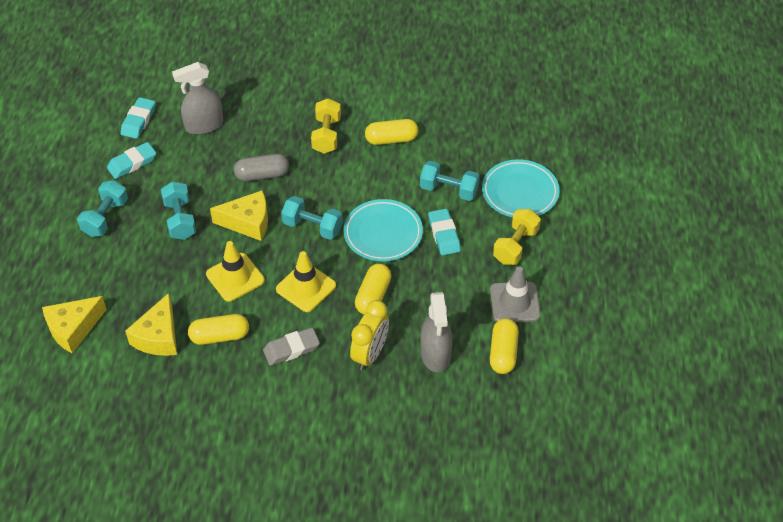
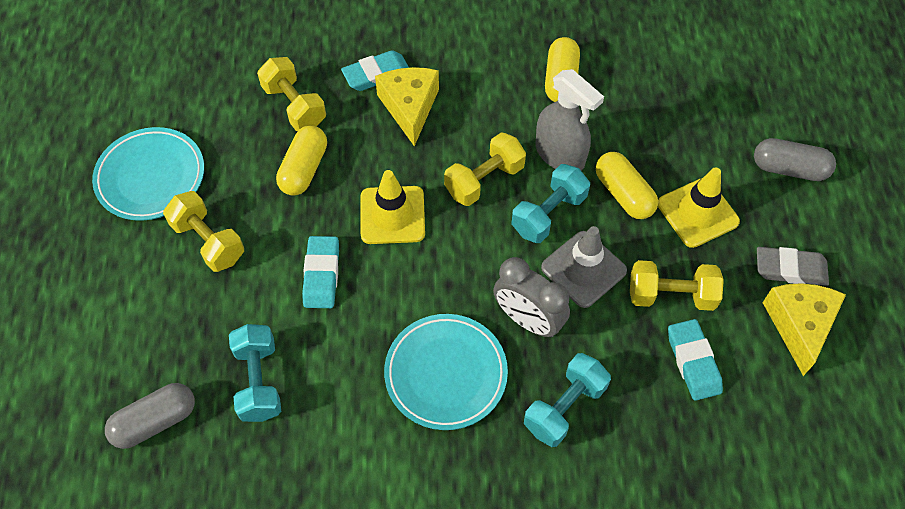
grey capsule: [234,154,289,181] = 1 -> [105,383,195,449] [754,138,836,181] = 2
grey clock: none = 0 -> [493,257,570,337] = 1
grey spray bottle: [172,62,223,135] [420,292,452,372] = 2 -> [536,69,604,171] = 1
turquoise dumbbell: [77,180,128,237] [161,181,196,240] [281,196,343,240] [420,161,480,201] = 4 -> [229,324,281,422] [511,164,590,243] [524,353,611,447] = 3
yellow capsule: [188,314,249,345] [355,264,391,315] [365,119,418,145] [490,318,519,374] = 4 -> [276,125,327,196] [545,37,580,102] [596,152,658,219] = 3
yellow cheese: [42,296,107,354] [125,293,177,356] [210,190,268,241] = 3 -> [375,67,439,146] [762,283,846,376] = 2
yellow clock: [350,300,389,370] = 1 -> none = 0
yellow dumbbell: [311,98,341,154] [493,209,541,265] = 2 -> [163,191,244,272] [257,57,326,131] [444,132,526,206] [630,260,724,311] = 4

